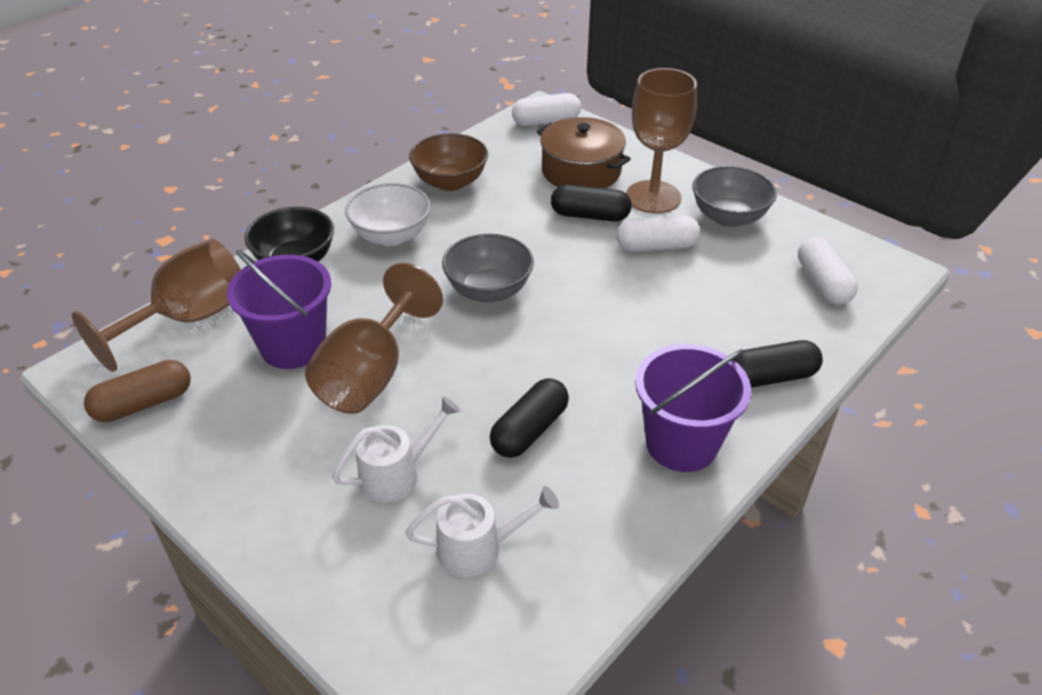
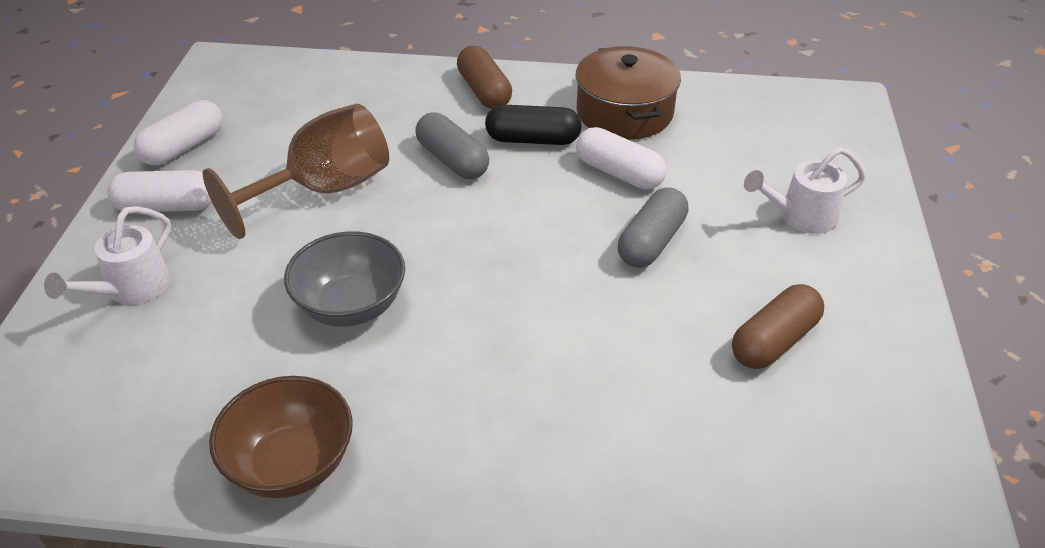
black bowl: [244,206,334,262] = 1 -> none = 0
black capsule: [490,378,569,458] [551,185,632,222] [735,340,823,388] = 3 -> [485,105,582,145] = 1
brown capsule: [84,360,191,422] = 1 -> [457,46,512,109] [732,284,824,369] = 2
brown goblet: [72,239,241,372] [305,263,443,414] [626,68,697,214] = 3 -> [203,104,389,239] = 1
grey bowl: [442,234,534,302] [693,166,777,227] = 2 -> [284,231,405,327] = 1
grey capsule: none = 0 -> [415,113,489,179] [618,187,688,268] = 2
purple bucket: [227,250,331,369] [635,344,751,472] = 2 -> none = 0
white bowl: [345,183,431,246] = 1 -> none = 0

